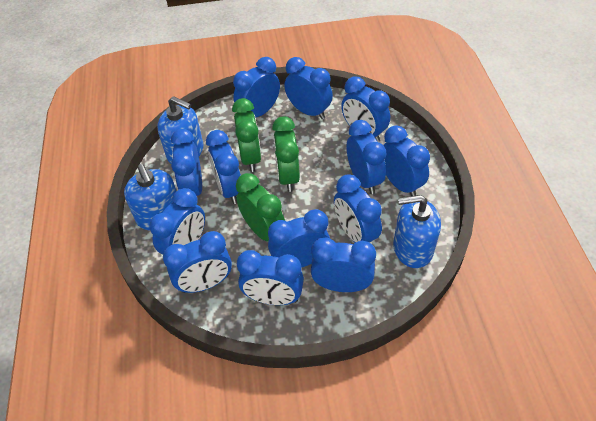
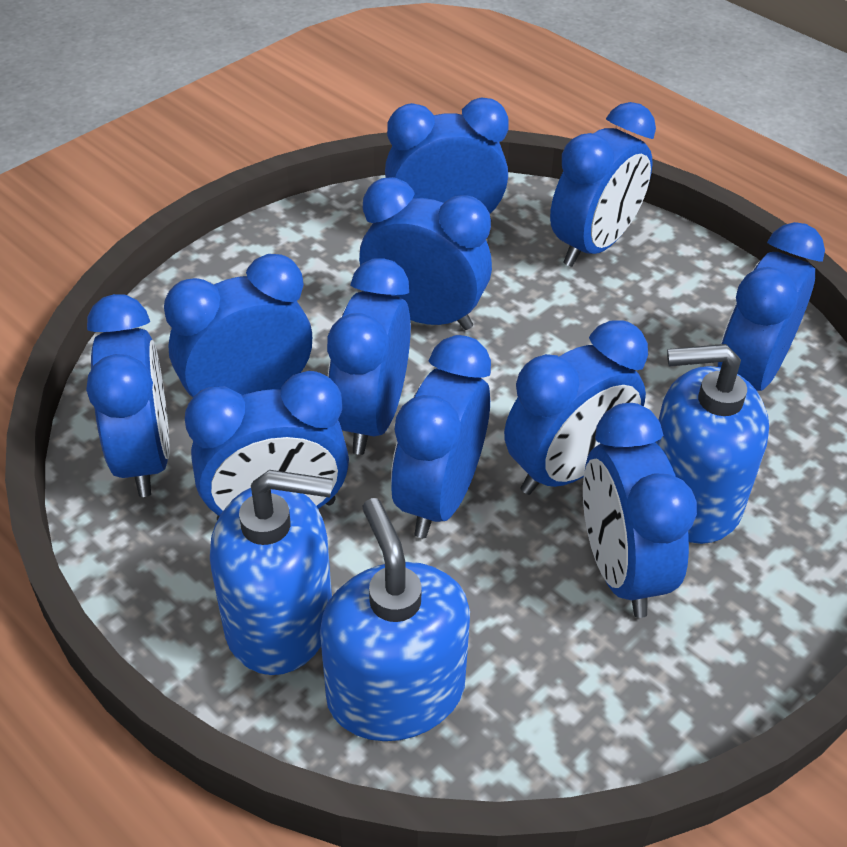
blue clock: [150,188,205,255] [163,231,232,293] [171,129,202,196] [206,130,241,204] [233,57,280,117] [237,250,304,305] [268,209,330,268] [284,57,333,119] [311,238,376,292] [334,174,382,242] [341,76,390,142] [347,120,387,194] [384,125,430,196] = 13 -> [86,294,170,497] [164,254,312,397] [185,371,349,520] [327,258,411,455] [359,177,492,330] [385,98,509,221] [391,335,491,538] [504,320,648,495] [550,102,656,267] [583,403,697,618] [718,222,825,391] = 11
green clock: [232,98,262,172] [236,173,285,241] [272,116,300,192] = 3 -> none = 0

